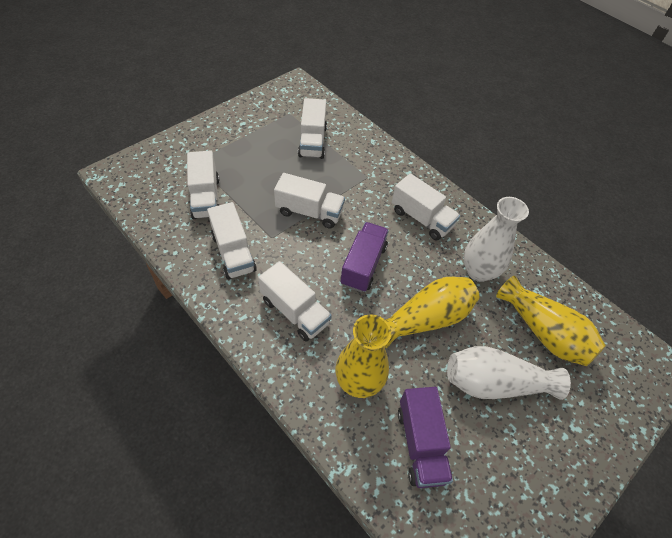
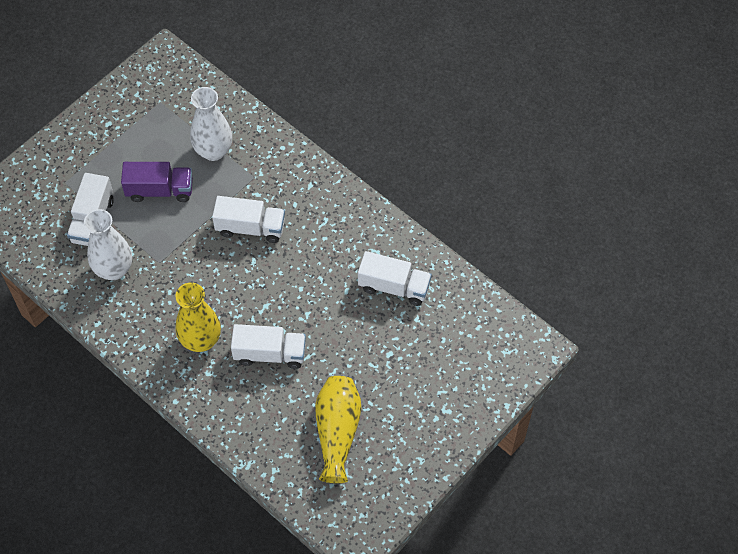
purple truck: [341,222,389,292] [398,387,453,488] = 2 -> [121,162,193,202] = 1
white truck: [187,151,219,219] [207,202,257,279] [258,261,332,342] [274,173,345,229] [298,98,327,159] [392,173,460,240] = 6 -> [67,173,114,246] [212,196,285,243] [231,324,306,369] [358,251,432,306] = 4
yellow vase: [336,314,391,398] [385,277,480,348] [496,276,606,366] = 3 -> [175,283,221,352] [315,376,361,483] = 2

